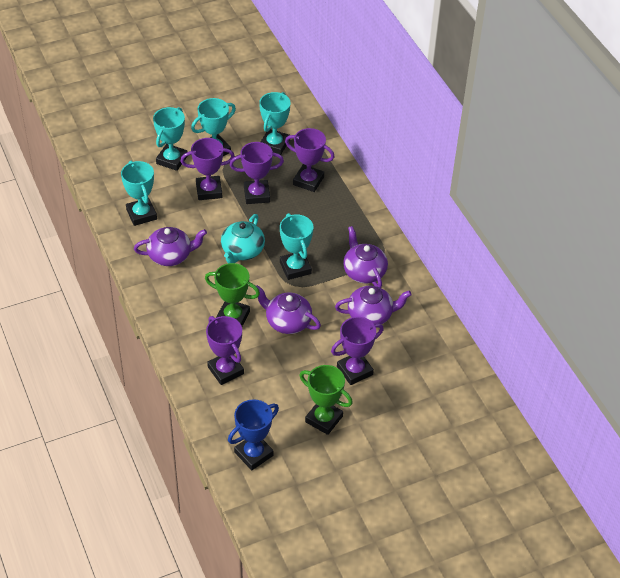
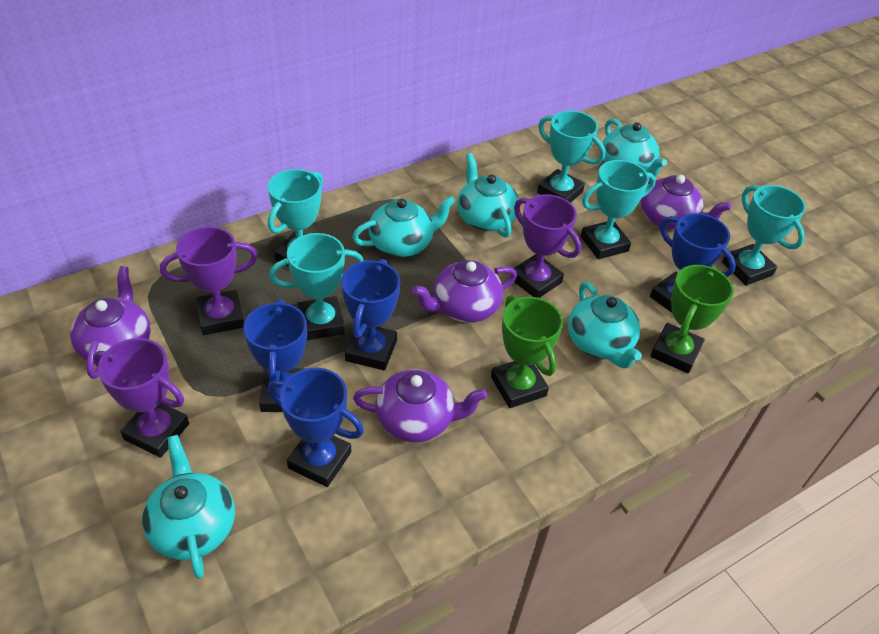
blue trophy: [228,399,279,470] = 1 -> [243,299,307,412] [268,368,364,487] [341,259,400,370] [650,213,736,313] = 4
purple trophy: [180,138,235,200] [206,316,244,385] [230,142,284,204] [285,128,335,192] [331,317,384,385] = 5 -> [93,338,189,457] [160,226,258,335] [510,194,581,298] = 3
turquoise teapot: [221,214,265,263] = 1 -> [142,435,235,579] [352,196,456,257] [457,153,519,238] [568,282,642,369] [603,118,667,177] = 5

